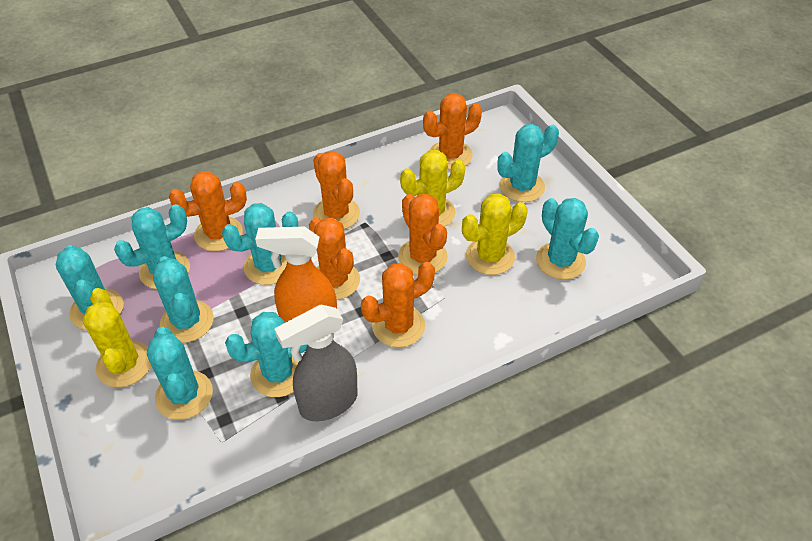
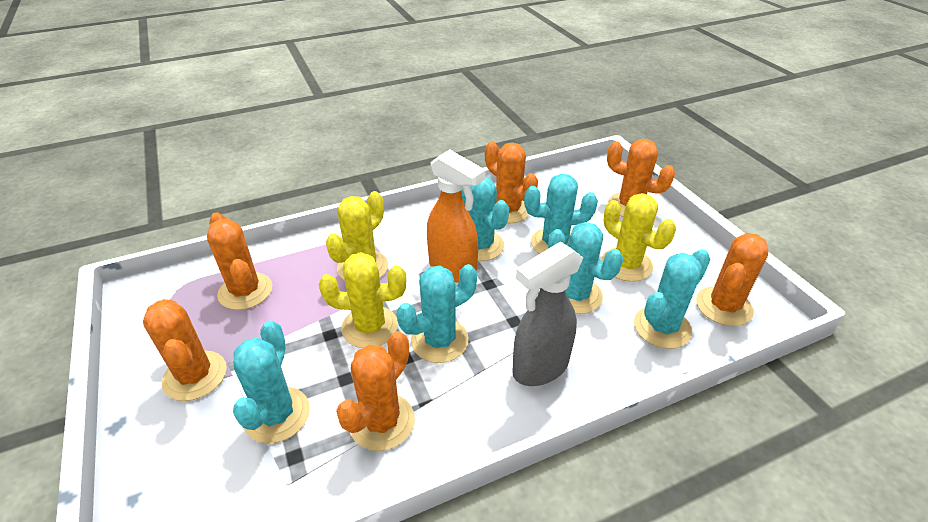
turquoise cactus: [56,245,124,330] [114,204,190,289] [147,327,213,420] [153,256,214,343] [222,203,298,285] [225,312,307,397] [497,124,559,202] [536,198,599,280] = 8 -> [233,321,310,443] [397,264,477,363] [461,177,509,261] [524,174,598,254] [548,222,623,314] [634,249,710,349] = 6

